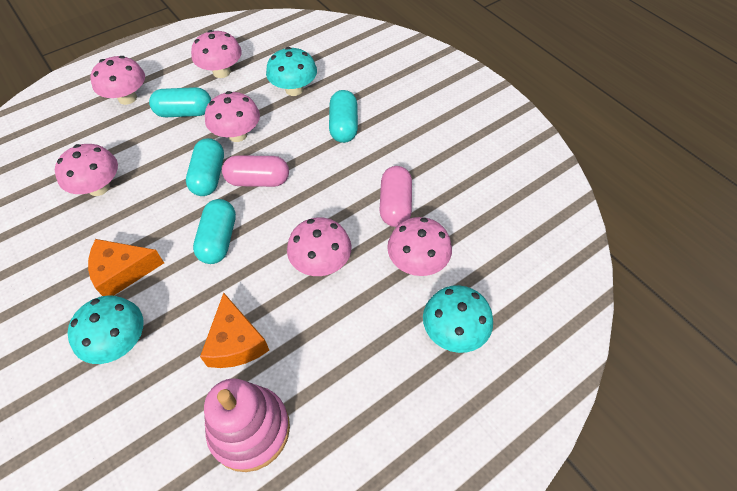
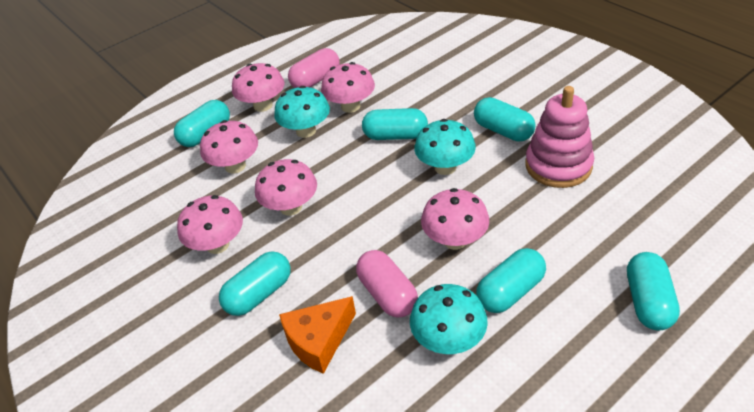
orange cheese: [88,239,164,296] [200,293,269,368] = 2 -> [279,296,356,374] = 1
turquoise capsule: [149,87,211,117] [186,138,224,196] [193,199,236,264] [329,90,358,143] = 4 -> [174,100,230,147] [219,251,291,316] [362,108,428,140] [474,97,536,142] [476,248,546,313] [627,252,680,331] = 6

